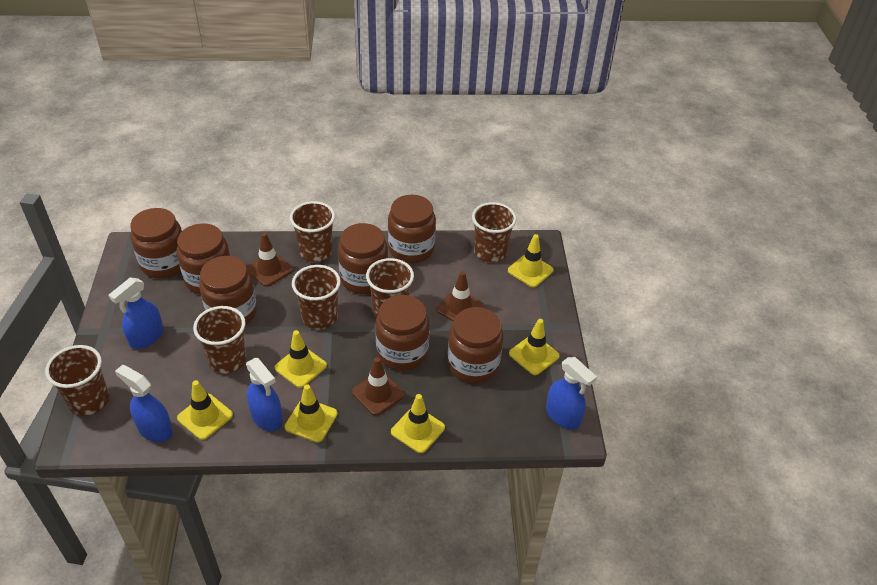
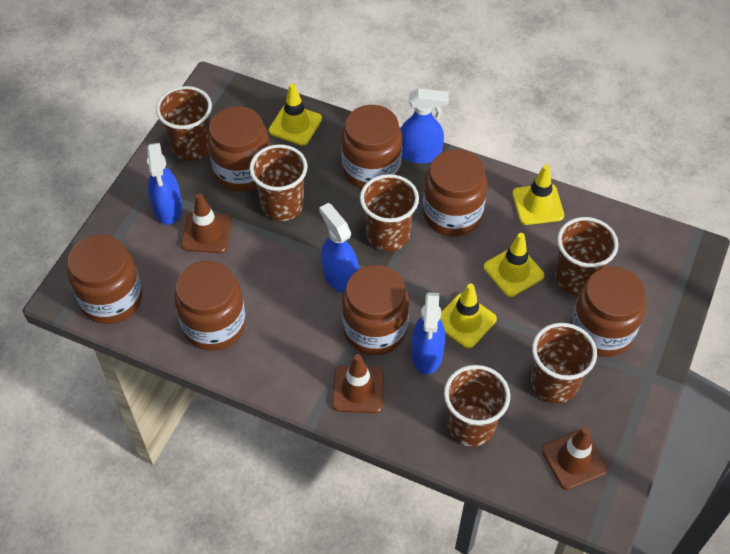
yellow traffic cone: [177,380,233,440] [275,330,327,388] [285,384,338,443] [391,394,445,453] [508,234,554,288] [509,319,560,375] = 6 -> [269,83,322,146] [440,284,497,348] [484,233,544,297] [512,165,564,225] = 4

